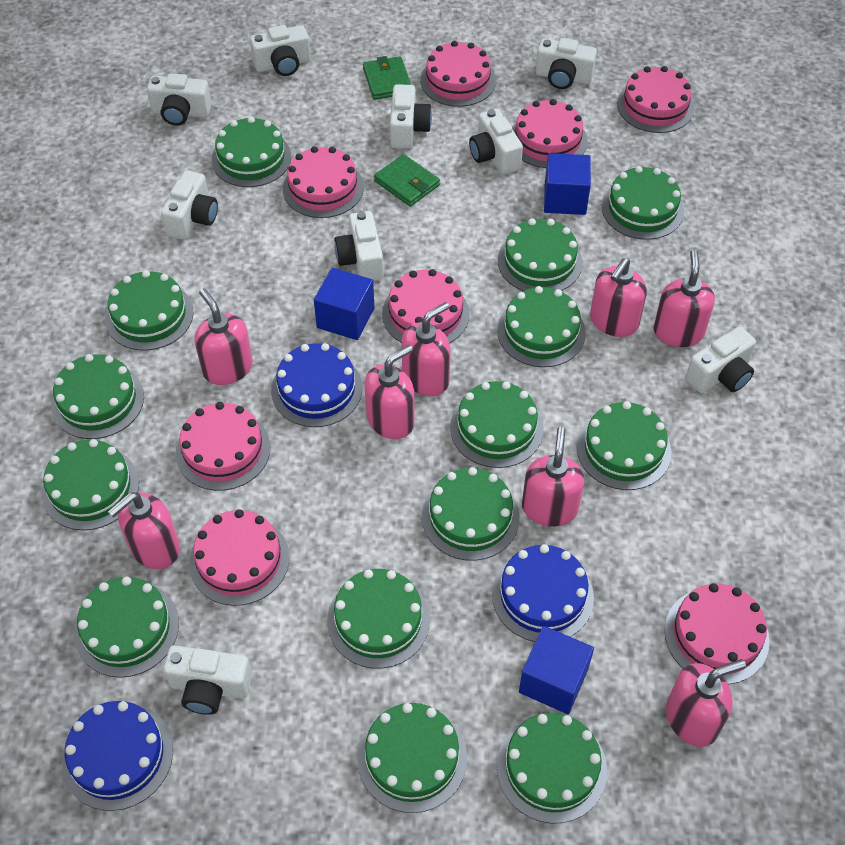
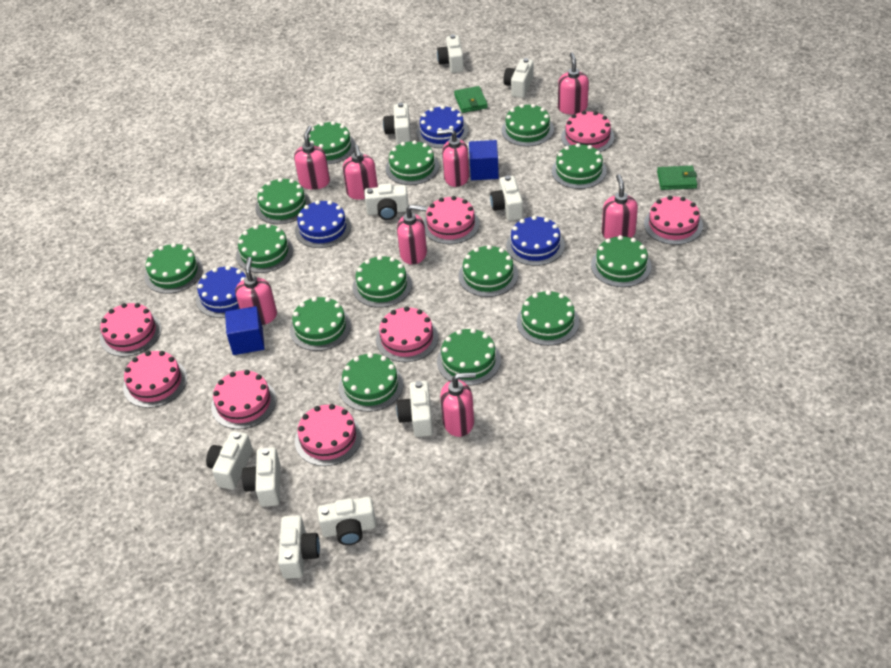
blue cake: [62,701,173,811] [271,343,363,427] [492,544,594,642] = 3 -> [196,266,246,318] [295,200,351,248] [417,105,468,148] [506,216,565,266] = 4
blue cube: [314,268,375,340] [519,626,594,714] [544,153,591,215] = 3 -> [225,306,265,355] [469,140,499,180] = 2
white camera: [147,73,212,126] [161,171,218,240] [163,645,252,715] [250,25,311,76] [334,211,384,281] [390,84,432,149] [469,109,523,175] [535,38,597,89] [686,327,756,393] = 9 -> [206,431,253,490] [242,447,280,507] [278,515,320,579] [317,497,376,545] [364,183,409,220] [383,103,411,144] [396,381,433,437] [437,35,464,73] [490,175,523,221] [504,58,534,98] = 10

